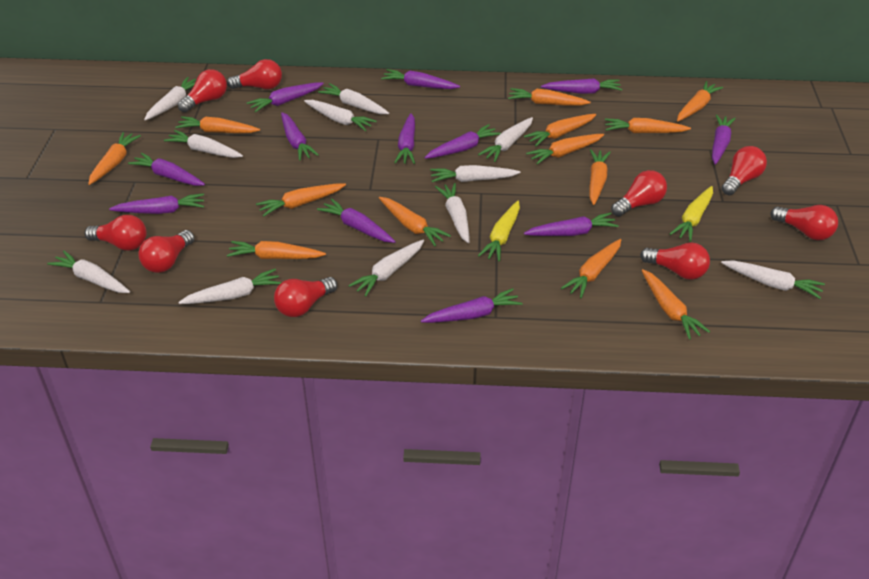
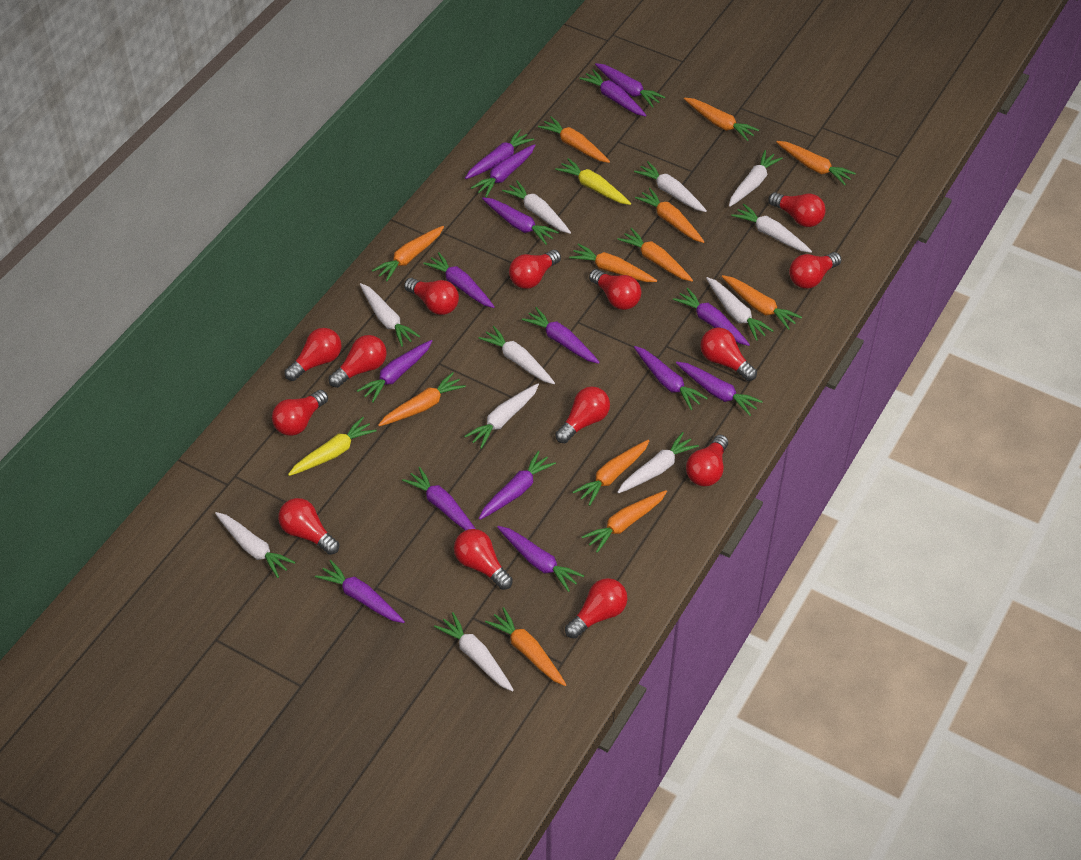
orange carrot: [88,132,141,185] [175,116,260,133] [227,241,326,259] [256,183,346,217] [379,197,451,246] [508,88,591,106] [524,114,596,146] [526,134,604,164] [561,239,621,298] [589,149,611,205] [605,118,691,133] [642,269,710,340] [677,81,723,121] = 13 -> [372,226,444,282] [378,372,466,426] [485,607,567,686] [538,116,610,163] [569,244,657,282] [572,440,649,506] [582,490,667,553] [617,228,693,282] [635,188,704,243] [684,97,759,141] [722,275,802,330] [776,141,856,185] = 12
purple carrot: [109,193,204,214] [128,152,205,186] [247,82,324,112] [281,112,319,161] [317,198,396,243] [381,69,460,89] [394,113,415,164] [421,288,523,323] [424,124,501,159] [524,212,619,236] [541,78,622,94] [712,114,736,165] = 12 -> [315,560,405,623] [357,340,432,403] [402,467,475,531] [423,252,495,308] [465,129,534,179] [471,144,535,198] [479,451,556,520] [482,197,559,245] [497,526,584,592] [522,307,600,364] [579,69,646,117] [595,63,665,108] [634,346,708,410] [673,288,750,346] [676,362,763,416] = 15
red light bulb: [85,215,147,251] [138,230,194,273] [178,69,227,112] [227,59,282,89] [274,277,337,317] [611,170,667,217] [640,242,710,280] [721,146,767,195] [771,205,838,240] = 9 -> [272,390,328,436] [278,498,339,555] [284,328,342,381] [329,335,386,388] [404,278,459,315] [454,529,513,590] [509,250,561,289] [555,386,610,443] [565,578,628,639] [589,269,641,310] [686,435,728,486] [700,328,757,381] [768,192,826,227] [789,252,841,289] = 14

